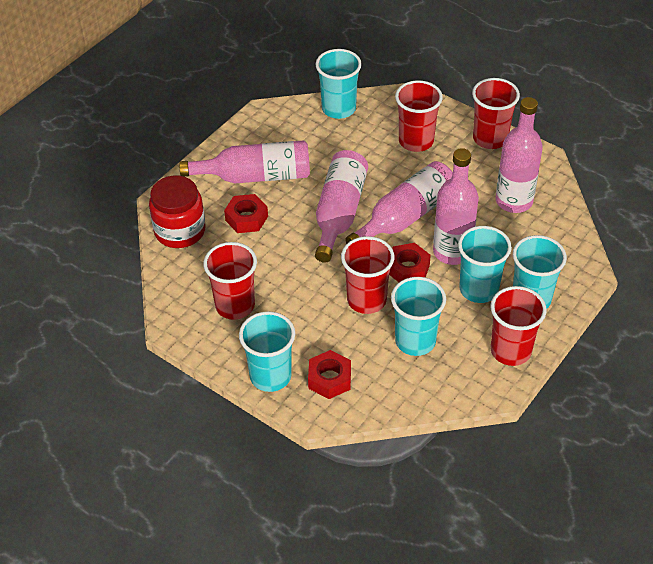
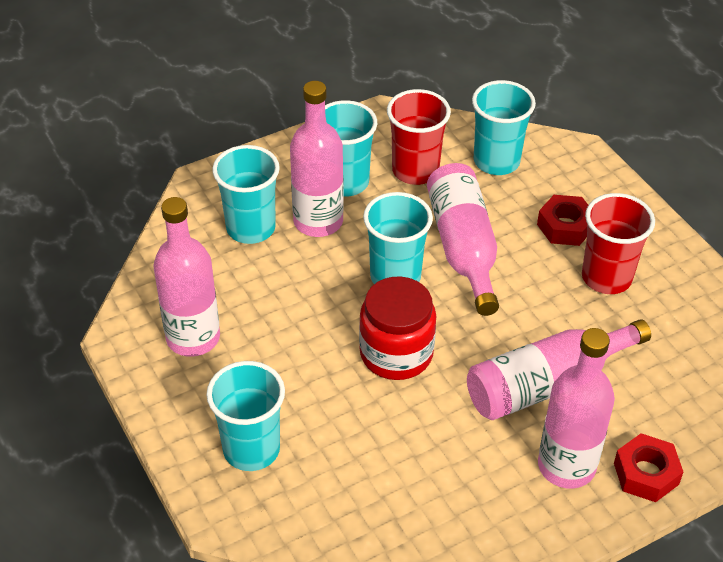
red cup: [203,242,257,320] [341,236,394,314] [395,80,443,152] [472,78,520,149] [491,286,547,366] = 5 -> [387,89,451,185] [582,193,655,294] = 2
red nut: [224,194,268,233] [308,350,351,399] [389,243,431,282] = 3 -> [537,195,588,246] [614,433,683,502] = 2

